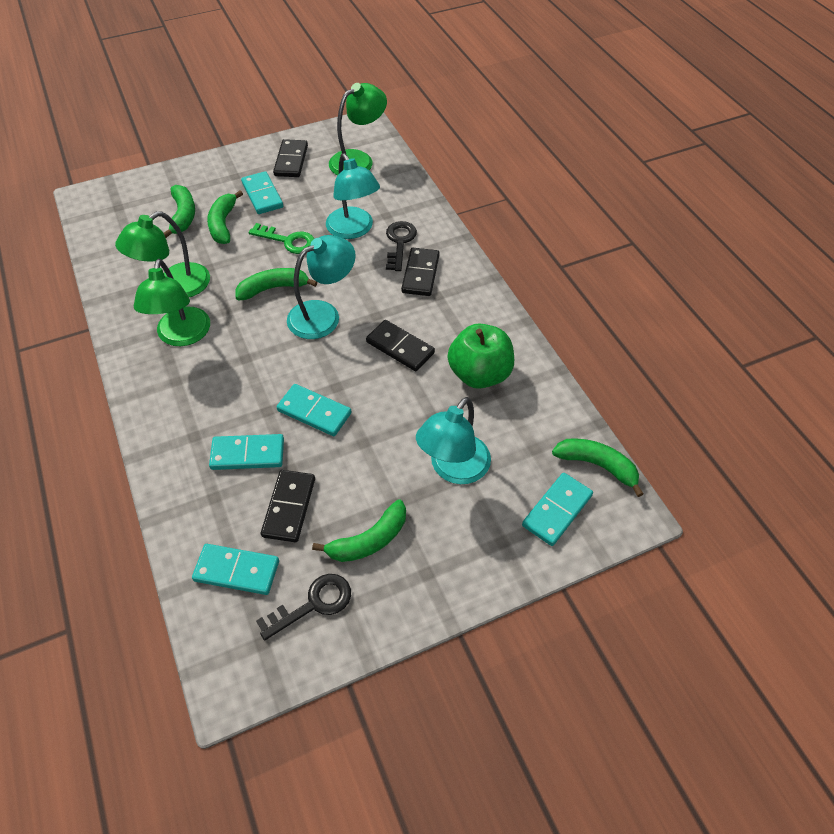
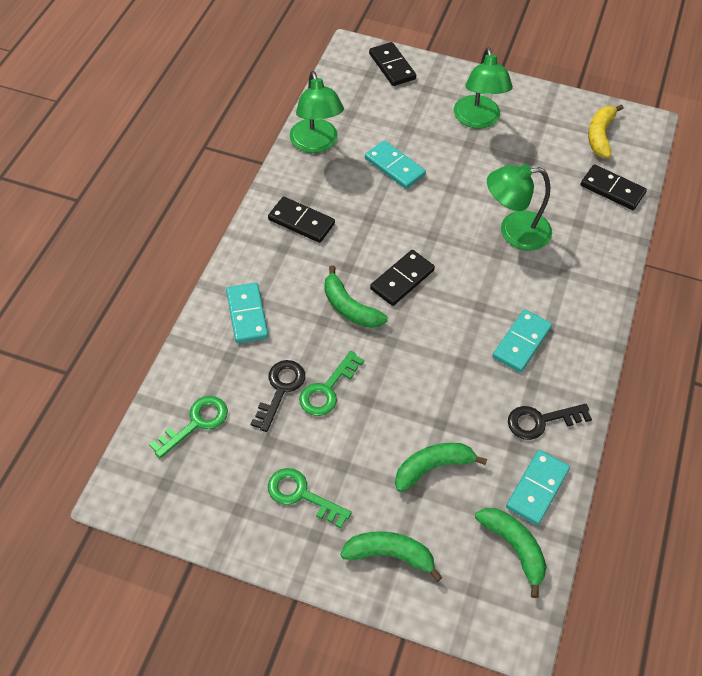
green apple: [448,323,514,389] = 1 -> none = 0
green banana: [164,185,195,238] [207,190,243,244] [235,268,317,300] [312,500,406,562] [552,438,643,497] = 5 -> [324,265,388,328] [340,531,443,582] [395,443,487,492] [475,508,546,598] = 4
green key: [249,223,315,254] = 1 -> [149,396,228,458] [268,468,352,528] [299,351,364,416] = 3
turquoise domino: [192,544,279,595] [209,434,284,470] [241,171,283,214] [277,384,351,436] [522,473,593,546] = 5 -> [226,282,268,343] [365,140,426,189] [493,309,552,372] [506,450,570,525] = 4
turquoise lamp: [287,235,356,339] [326,153,380,239] [416,397,491,484] = 3 -> none = 0
yellow banana: none = 0 -> [588,104,624,158] = 1

